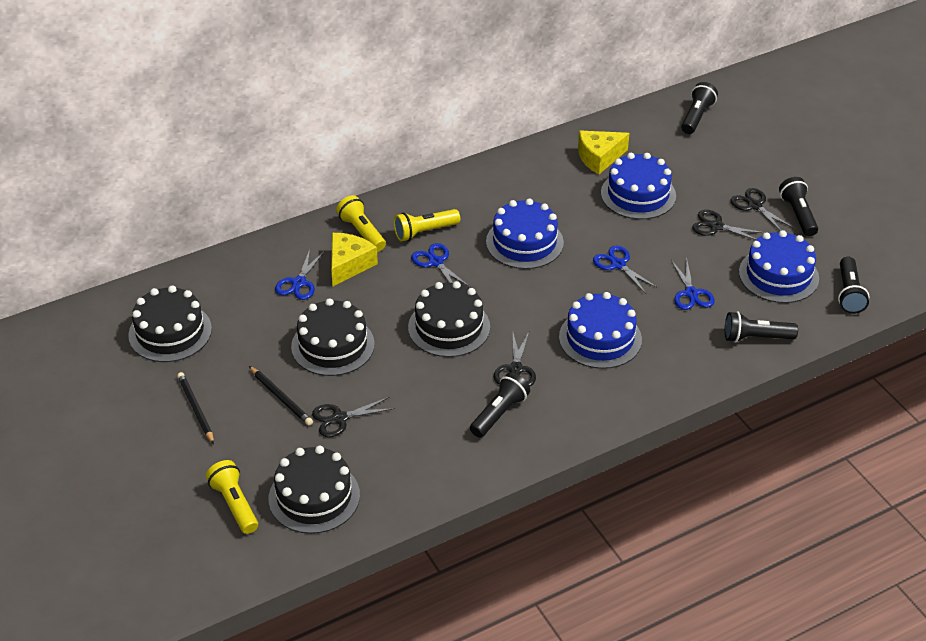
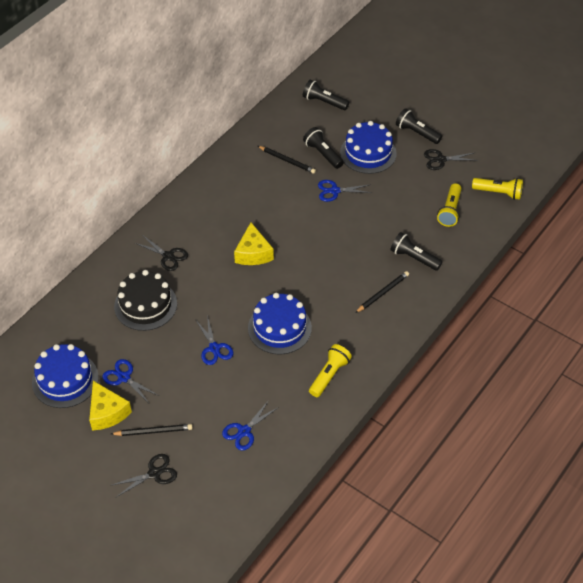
black cake: [128,286,212,362] [269,446,360,534] [291,298,375,376] [408,281,490,357] = 4 -> [114,270,177,331] = 1
black flashlight: [470,372,530,438] [681,82,718,134] [725,311,798,343] [779,177,818,236] [838,257,869,314] = 5 -> [303,80,349,110] [303,127,344,169] [390,232,443,271] [396,108,442,144] = 4
black pencil: [177,372,214,444] [249,366,313,426] = 2 -> [111,424,193,436] [258,146,316,174] [355,271,409,313] = 3
black scissors: [312,397,395,437] [494,332,536,387] [692,210,766,240] [731,188,794,231] = 4 -> [110,454,177,497] [135,235,188,271] [424,149,478,170] = 3
blue cake: [486,199,564,269] [559,292,642,369] [601,153,676,219] [739,230,819,303] = 4 -> [32,344,99,408] [248,293,312,354] [340,121,397,174] = 3

